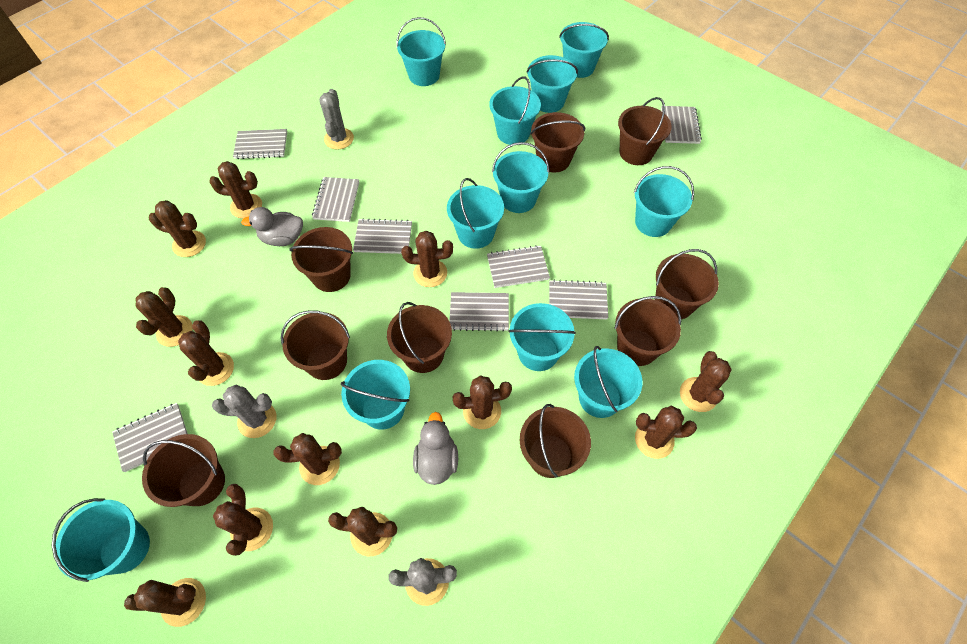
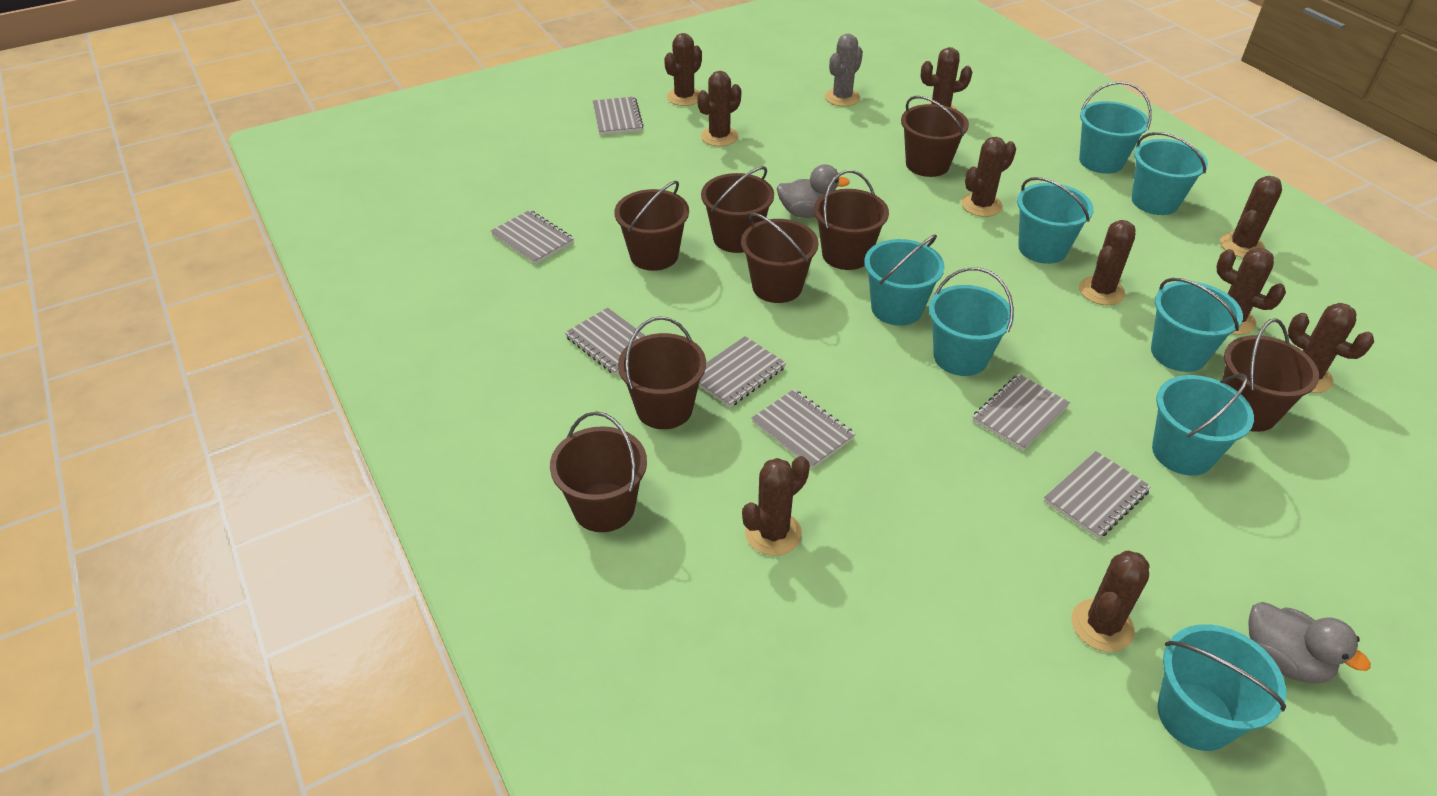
brown bucket: [142,434,225,507] [281,310,350,380] [289,227,353,292] [387,302,452,373] [520,404,591,478] [530,112,585,172] [615,296,681,366] [618,97,672,165] [655,249,719,319] = 9 -> [550,411,647,532] [614,181,689,271] [618,316,706,429] [701,166,774,253] [741,213,819,303] [814,170,889,270] [901,96,969,177] [1222,318,1319,432] = 8
brown cactus: [124,578,206,627] [135,287,193,347] [149,200,206,257] [178,320,234,386] [209,161,262,219] [213,484,273,556] [273,433,342,485] [328,507,397,556] [401,231,453,287] [452,375,512,429] [635,406,697,459] [680,351,732,412] = 12 -> [664,33,702,106] [697,71,741,146] [742,456,810,556] [921,47,972,110] [961,137,1016,217] [1071,551,1149,652] [1079,220,1136,305] [1217,248,1286,335] [1220,176,1282,258] [1288,303,1374,393] = 10
grey cactus: [212,384,276,438] [319,89,354,150] [388,558,457,606] = 3 -> [825,34,863,106] = 1
grey notebook: [112,403,188,472] [233,129,287,159] [312,177,359,222] [353,218,412,254] [449,292,509,332] [487,245,550,288] [549,279,608,319] [661,106,702,144] = 8 -> [491,210,574,264] [565,308,646,375] [593,97,644,135] [699,336,786,407] [752,389,855,469] [972,374,1070,451] [1044,451,1151,539] = 7
turquoise bucket: [52,498,150,582] [341,360,410,430] [396,17,446,86] [447,178,504,249] [489,76,541,145] [492,142,549,213] [508,303,576,371] [526,55,578,113] [559,22,609,78] [574,346,643,418] [634,166,694,237] = 11 -> [864,235,945,326] [929,267,1014,376] [1017,177,1094,264] [1079,81,1152,174] [1132,132,1208,215] [1151,278,1243,372] [1152,373,1254,476] [1158,624,1287,751] = 8

